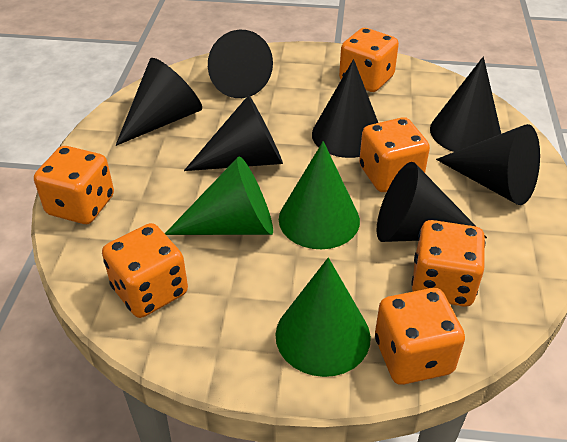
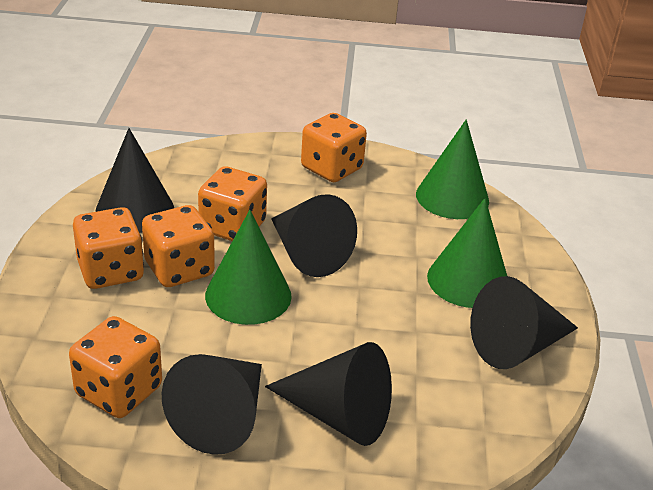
black cone: [116,58,202,146] [184,95,283,171] [208,29,273,98] [312,59,378,158] [376,162,487,242] [430,57,501,152] [436,124,540,205] = 7 -> [95,128,174,233] [162,354,262,455] [265,342,392,446] [271,194,357,277] [470,276,578,369] = 5
orange dice: [34,146,114,224] [102,223,188,318] [339,28,399,92] [359,117,430,192] [375,288,465,385] [411,220,485,307] = 6 -> [69,316,162,418] [73,207,144,289] [142,205,215,287] [198,166,267,241] [301,113,367,182] = 5

